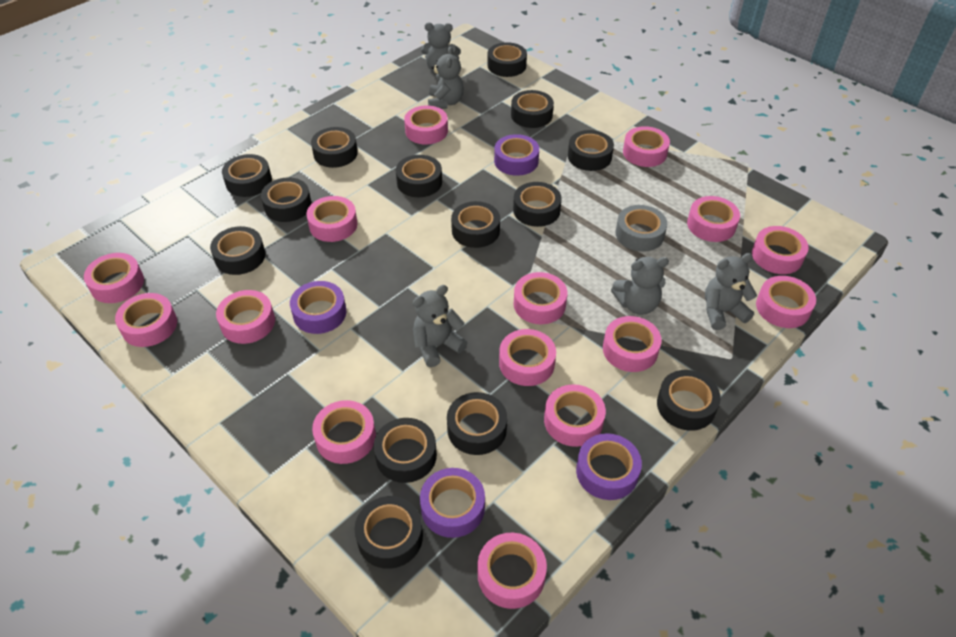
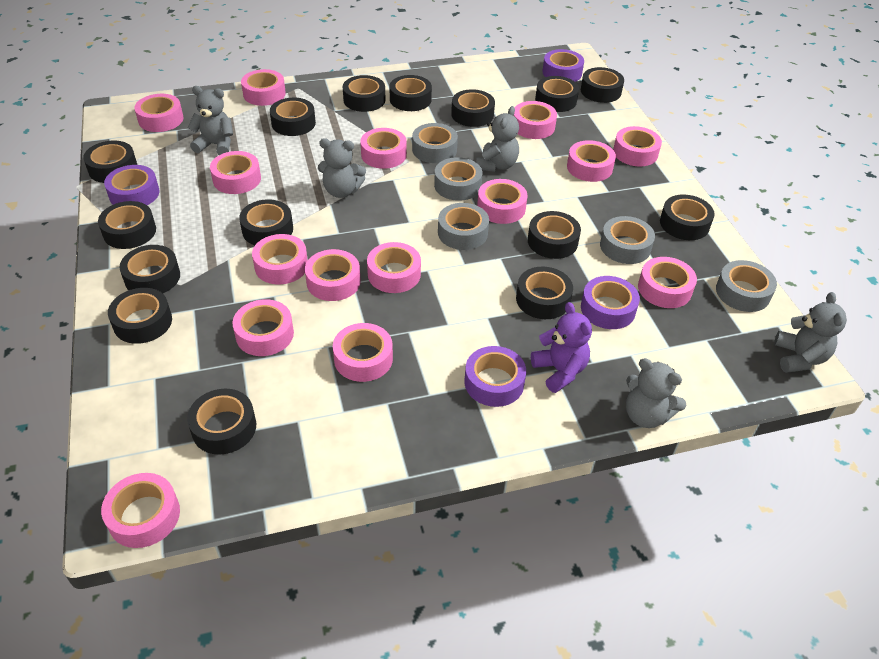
black tape: [210,226,265,275] [222,154,272,197] [261,177,312,222] [311,127,358,168] [355,496,423,569] [374,418,437,483] [396,155,442,197] [447,392,507,455] [451,201,500,248] [487,42,527,77] [511,90,554,128] [513,182,562,227] [568,130,614,171] [657,370,721,431] = 14 -> [83,141,137,183] [98,201,156,249] [108,288,172,344] [119,245,180,293] [187,389,256,455] [239,199,293,245] [270,98,316,136] [343,75,386,112] [389,75,432,111] [451,89,495,127] [516,266,573,319] [528,211,581,259] [535,76,579,112] [581,67,624,103] [660,195,715,240] = 15
grey tape: [615,205,667,252] = 1 -> [412,123,458,163] [434,157,482,201] [438,203,489,250] [600,216,655,264] [716,260,777,312] = 5
purple teddy bear: none = 0 -> [531,302,592,393] = 1

